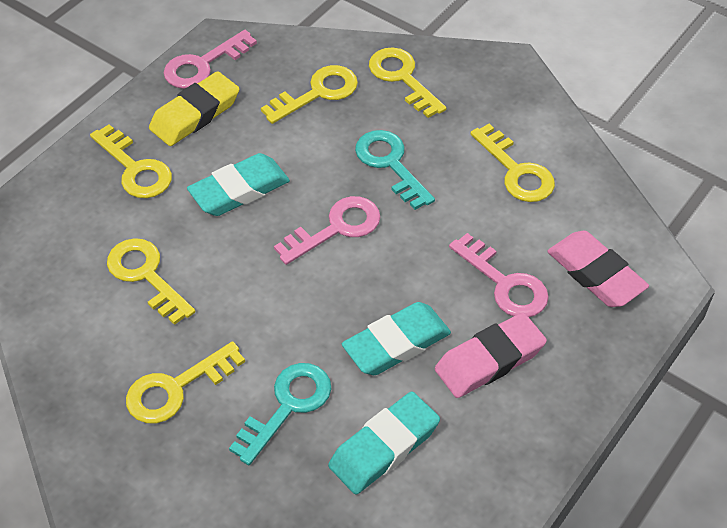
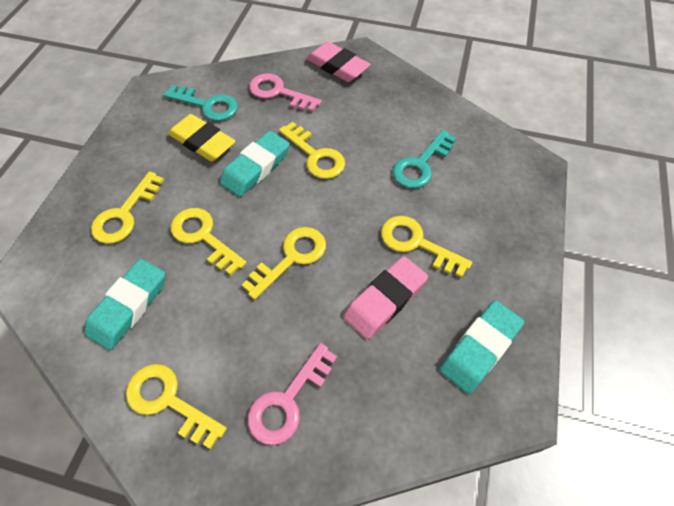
pink key: [163,30,257,89] [274,196,380,265] [449,233,549,317] = 3 -> [248,343,337,445] [249,73,322,112] = 2

